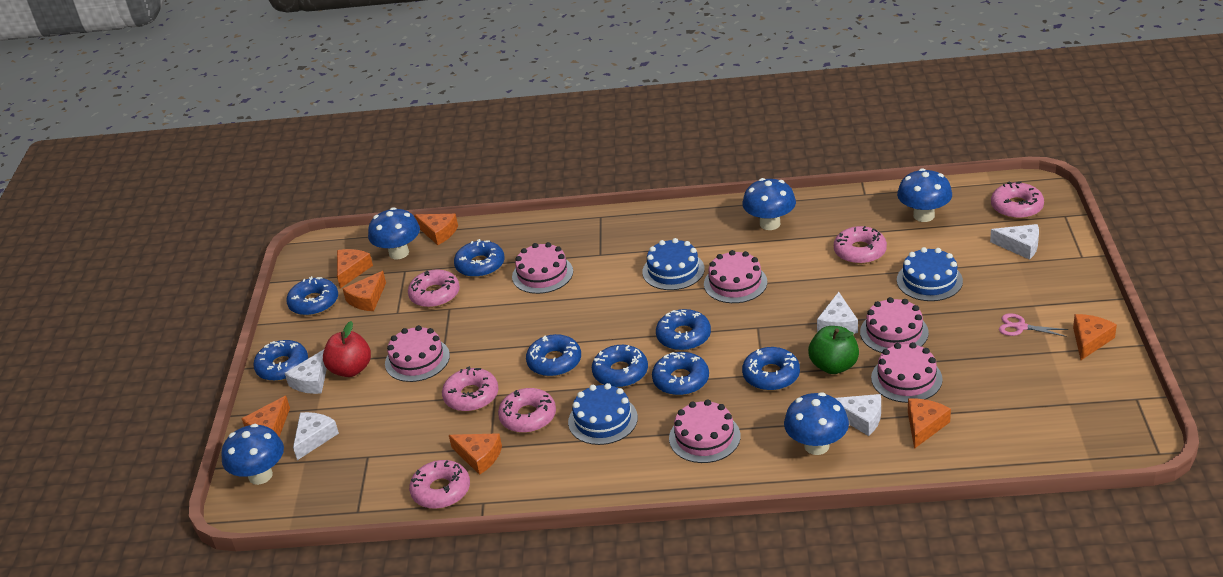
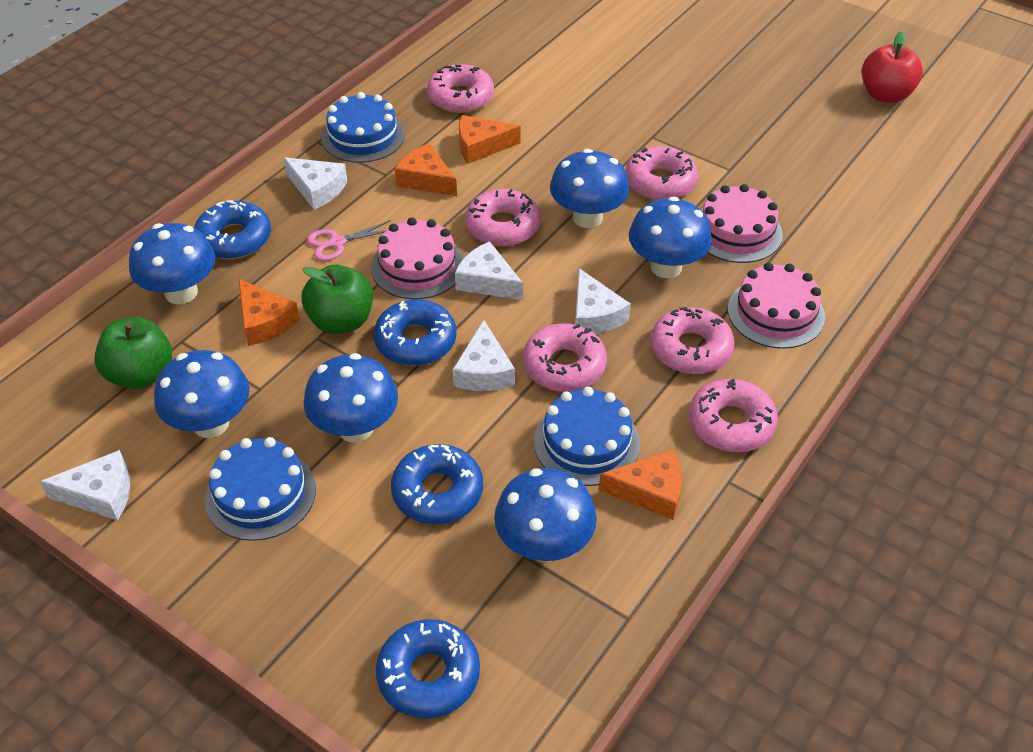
blue donut: [253,340,308,381] [286,276,338,316] [454,239,505,278] [526,334,581,377] [592,345,648,388] [652,352,709,395] [656,309,711,351] [742,347,800,391] = 8 -> [194,200,271,259] [374,299,456,366] [376,619,480,719] [391,444,483,524] = 4
blue mushroom: [221,424,284,485] [368,207,420,259] [743,178,796,230] [784,392,849,455] [897,168,952,222] = 5 -> [129,223,215,304] [154,350,249,438] [304,353,398,442] [494,468,597,562] [550,149,629,228] [629,197,712,278] = 6
green apple: [808,326,859,374] = 1 -> [94,317,172,389] [301,265,373,334] = 2
orange cheese: [242,396,290,437] [337,249,373,288] [343,271,386,311] [414,214,458,245] [449,433,502,475] [908,398,951,449] [1073,314,1117,360] = 7 -> [239,279,300,346] [395,143,457,196] [459,115,520,164] [599,450,682,520] = 4
pink cake: [385,325,450,382] [512,242,573,294] [669,399,741,463] [704,250,767,303] [860,297,929,353] [871,342,943,403] = 6 -> [371,217,463,300] [701,184,783,263] [728,263,825,349] = 3

